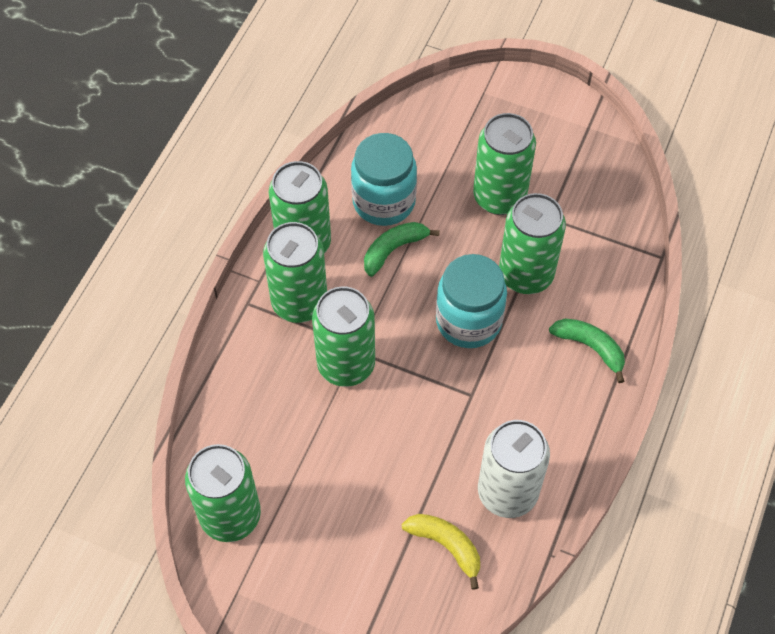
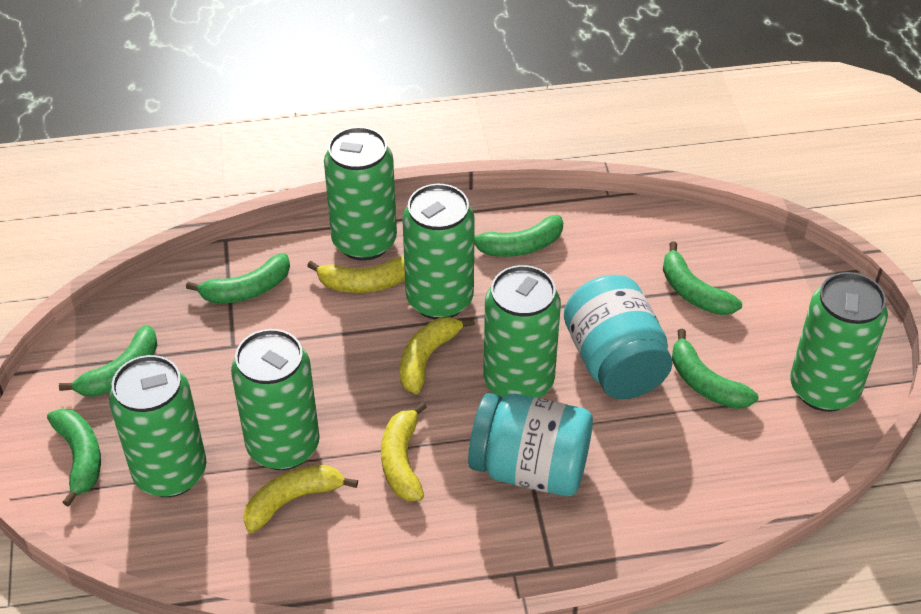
green banana: [364,222,440,277] [549,319,625,383] = 2 -> [47,408,101,507] [59,325,157,397] [186,253,290,303] [474,215,563,257] [663,241,742,315] [672,329,758,409] = 6
white can: [478,420,550,518] = 1 -> none = 0
yellow banana: [402,514,480,590] = 1 -> [243,465,358,533] [307,257,405,293] [381,402,427,501] [400,317,475,394] = 4

